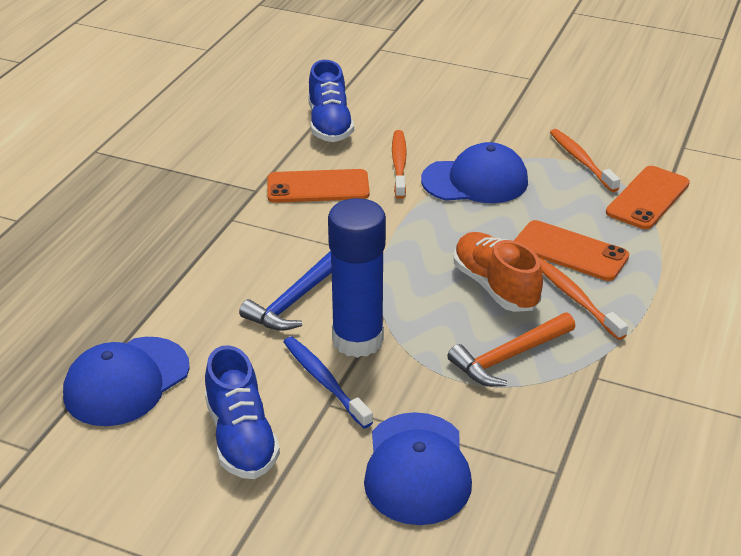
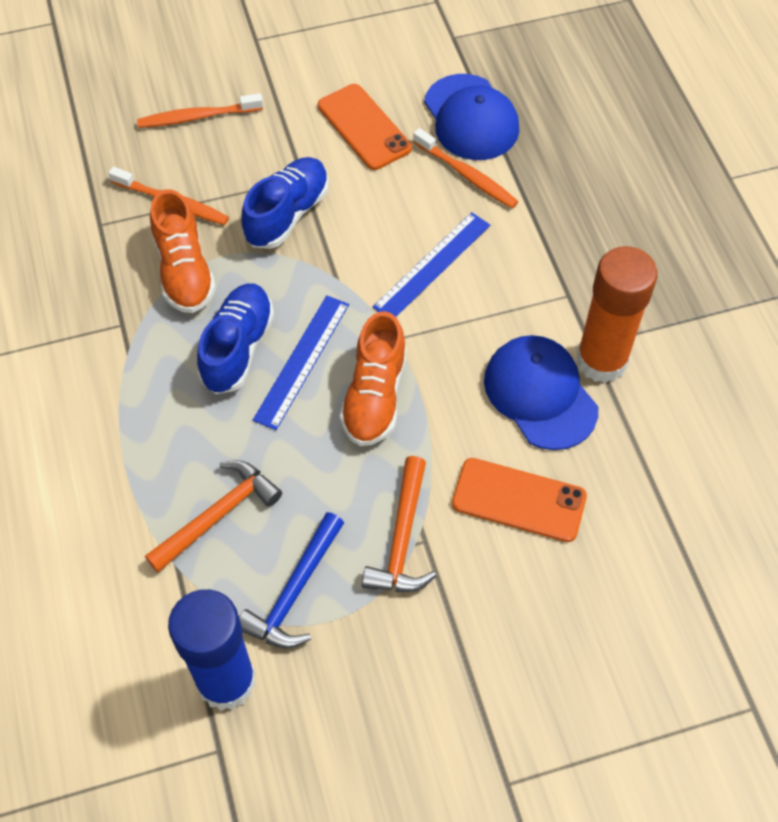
blue cap: [63,337,190,426] [364,412,472,525] [421,142,528,203] = 3 -> [424,74,519,160] [484,335,598,450] = 2
blue ruler: none = 0 -> [253,295,349,430] [373,212,490,317] = 2
blue toothbrush: [284,337,373,428] = 1 -> none = 0
orange glue stick: none = 0 -> [576,246,658,383] = 1
orange hammer: [447,313,575,387] = 1 -> [145,460,282,573] [362,456,437,592] = 2
orange phone: [267,169,370,203] [514,220,629,281] [606,166,690,229] = 3 -> [318,84,412,170] [452,458,587,542] = 2
orange shoe: [454,232,543,312] = 1 -> [150,189,216,313] [340,311,407,446] = 2

